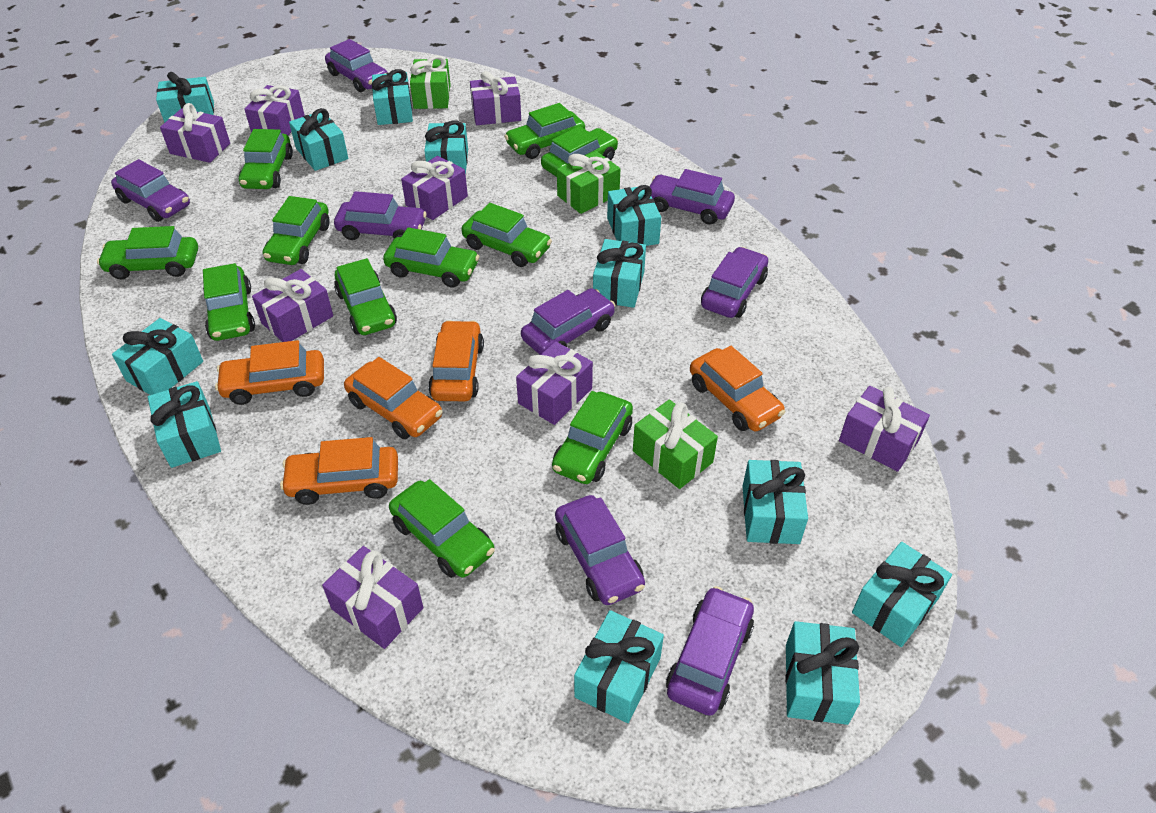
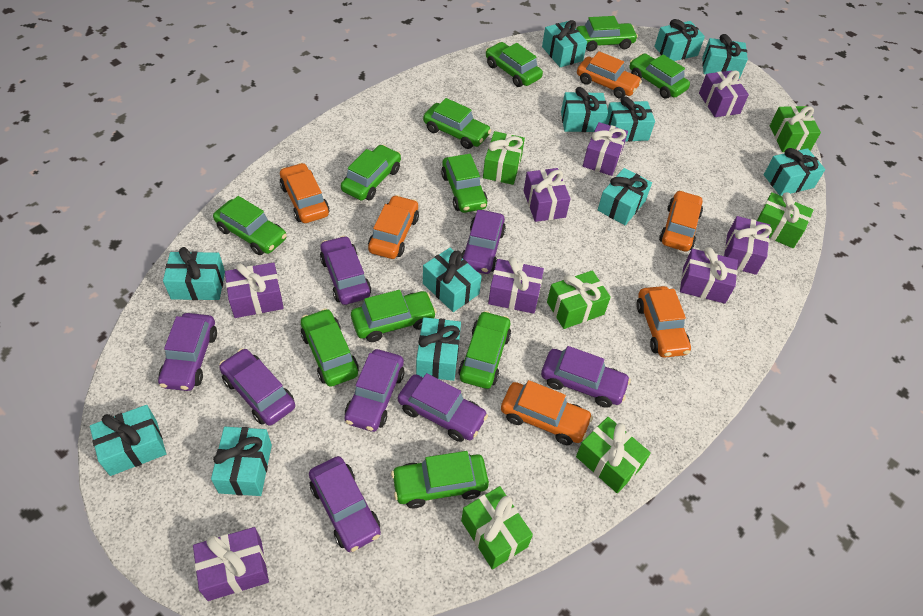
green gift: [410,55,451,109] [557,151,620,214] [633,400,718,489] = 3 -> [461,486,533,569] [483,131,525,185] [547,270,611,329] [576,417,651,493] [756,192,813,248] [770,106,821,152] = 6
orange car: [215,340,324,405] [280,437,398,505] [344,357,442,439] [428,320,484,401] [690,346,785,432] = 5 -> [280,163,330,223] [368,195,419,259] [501,380,593,445] [577,51,642,99] [636,286,691,358] [659,190,703,252] = 6

